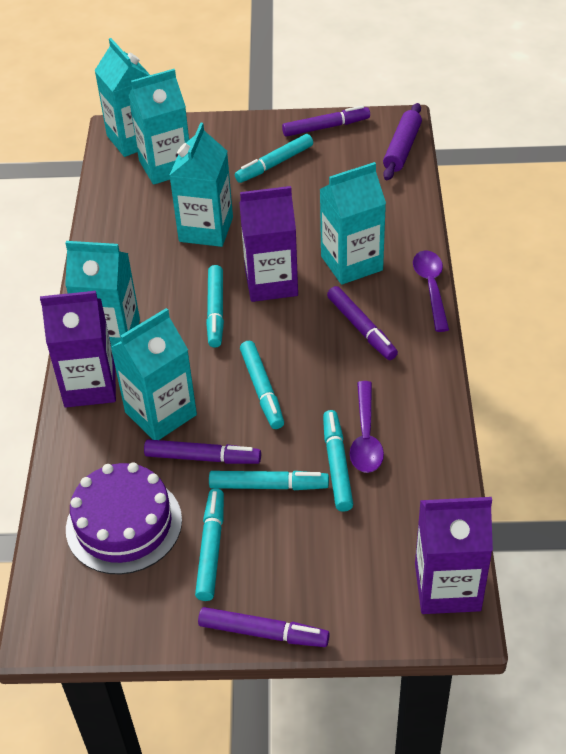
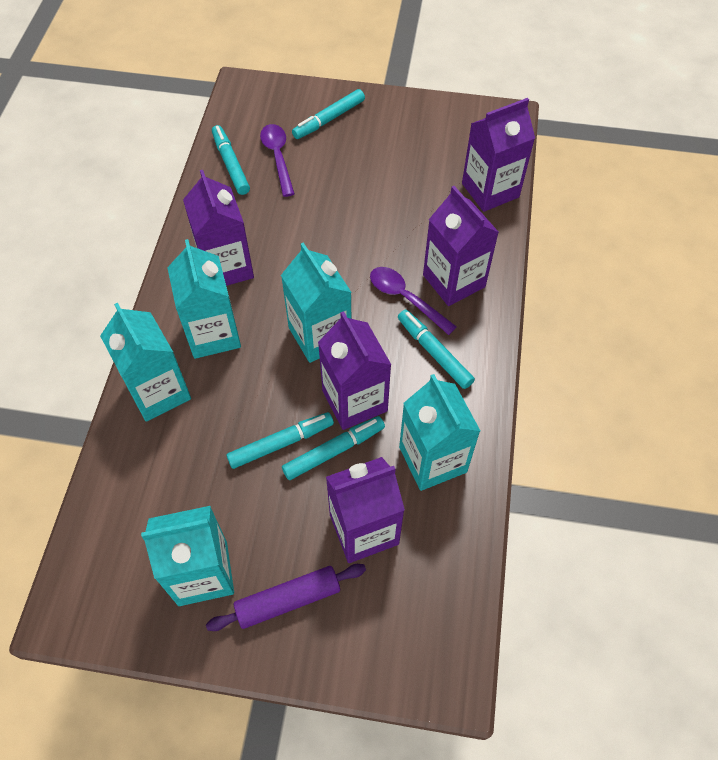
purple cake: [66,462,182,574] = 1 -> none = 0
purple carton: [40,291,116,408] [239,186,298,302] [415,497,493,614] = 3 -> [183,170,254,286] [318,311,391,430] [326,457,405,563] [423,186,499,306] [462,98,535,212] = 5
purple marker: [144,439,261,464] [198,607,330,647] [282,105,370,137] [327,286,398,360] = 4 -> none = 0
turquoise carton: [65,241,140,347] [94,38,150,157] [111,308,197,440] [128,69,189,185] [169,123,233,247] [319,162,386,285] = 6 -> [100,303,191,422] [141,506,234,606] [167,239,241,359] [281,242,352,363] [399,374,480,491] = 5
turquoise marker: [195,488,224,601] [206,265,224,348] [209,471,329,490] [235,134,313,183] [240,341,284,429] [323,410,353,512] = 6 -> [212,125,250,195] [226,412,334,469] [282,416,385,480] [292,89,365,139] [398,310,475,389] = 5

